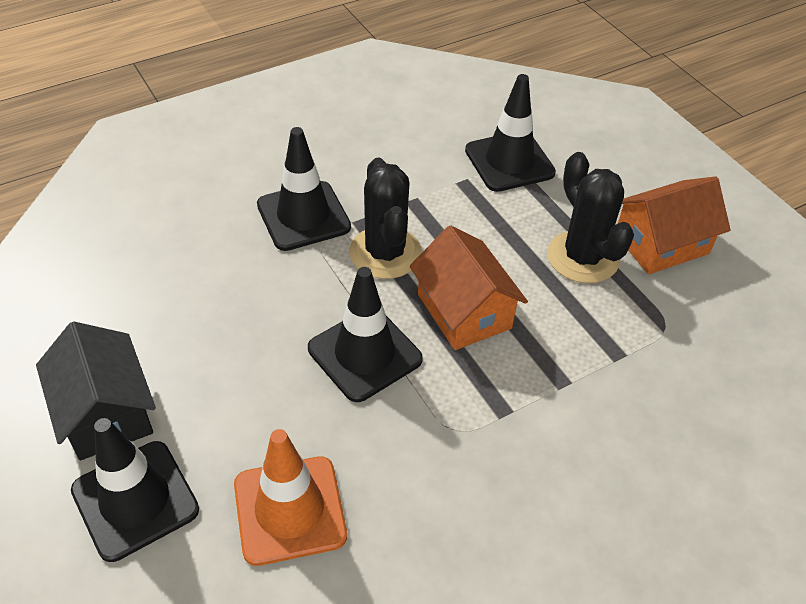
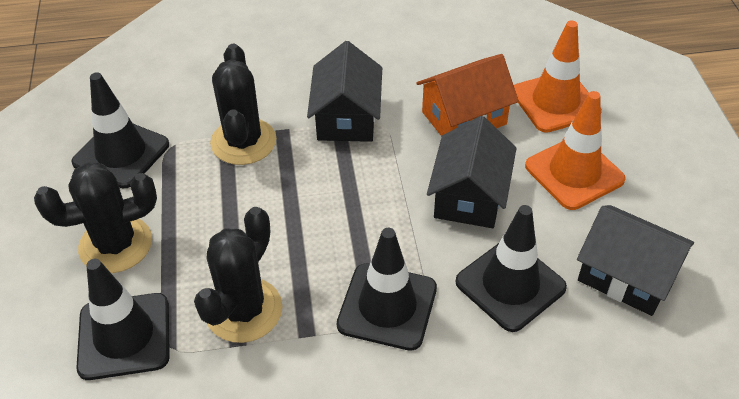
black cactus: [349,158,422,279] [547,152,634,283] = 2 -> [34,163,157,273] [194,207,282,343] [210,44,276,165] = 3
black house: [36,322,156,460] = 1 -> [307,41,382,142] [427,116,517,228] [577,205,694,316] = 3
orange house: [410,225,528,350] [618,176,730,274] = 2 -> [416,54,519,137] = 1
orange traffic cone: [234,429,347,566] = 1 -> [514,20,602,133] [525,91,626,210] = 2

